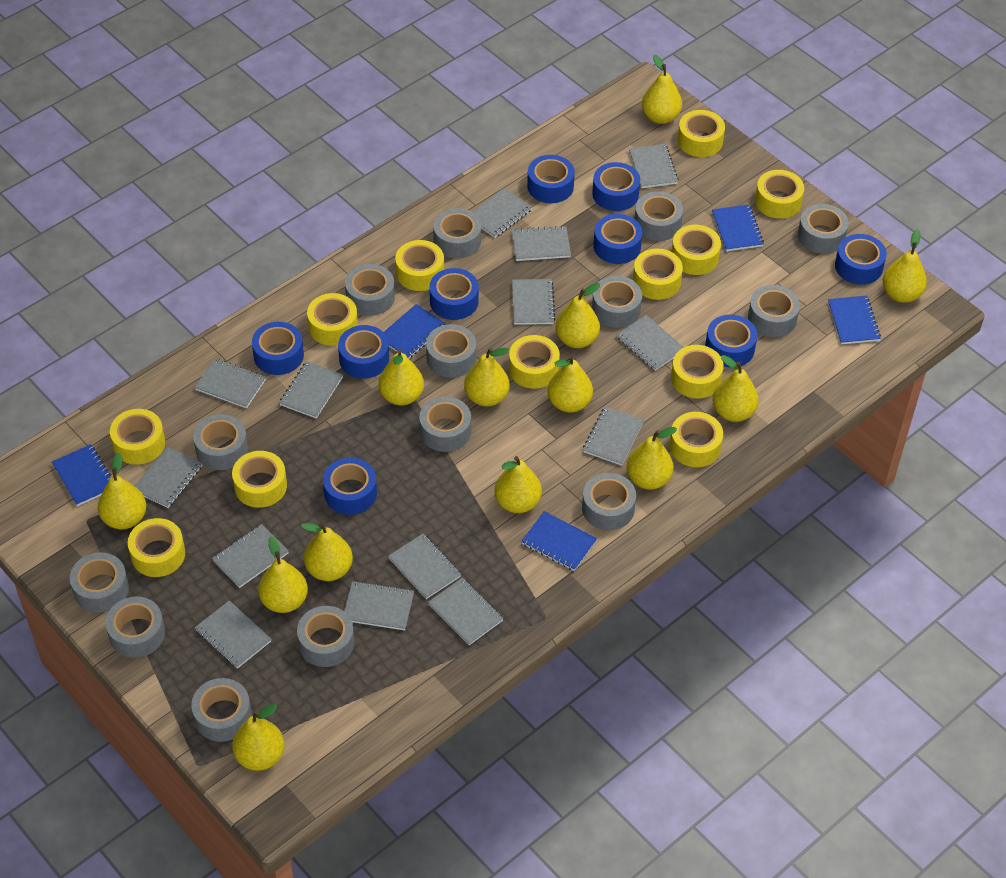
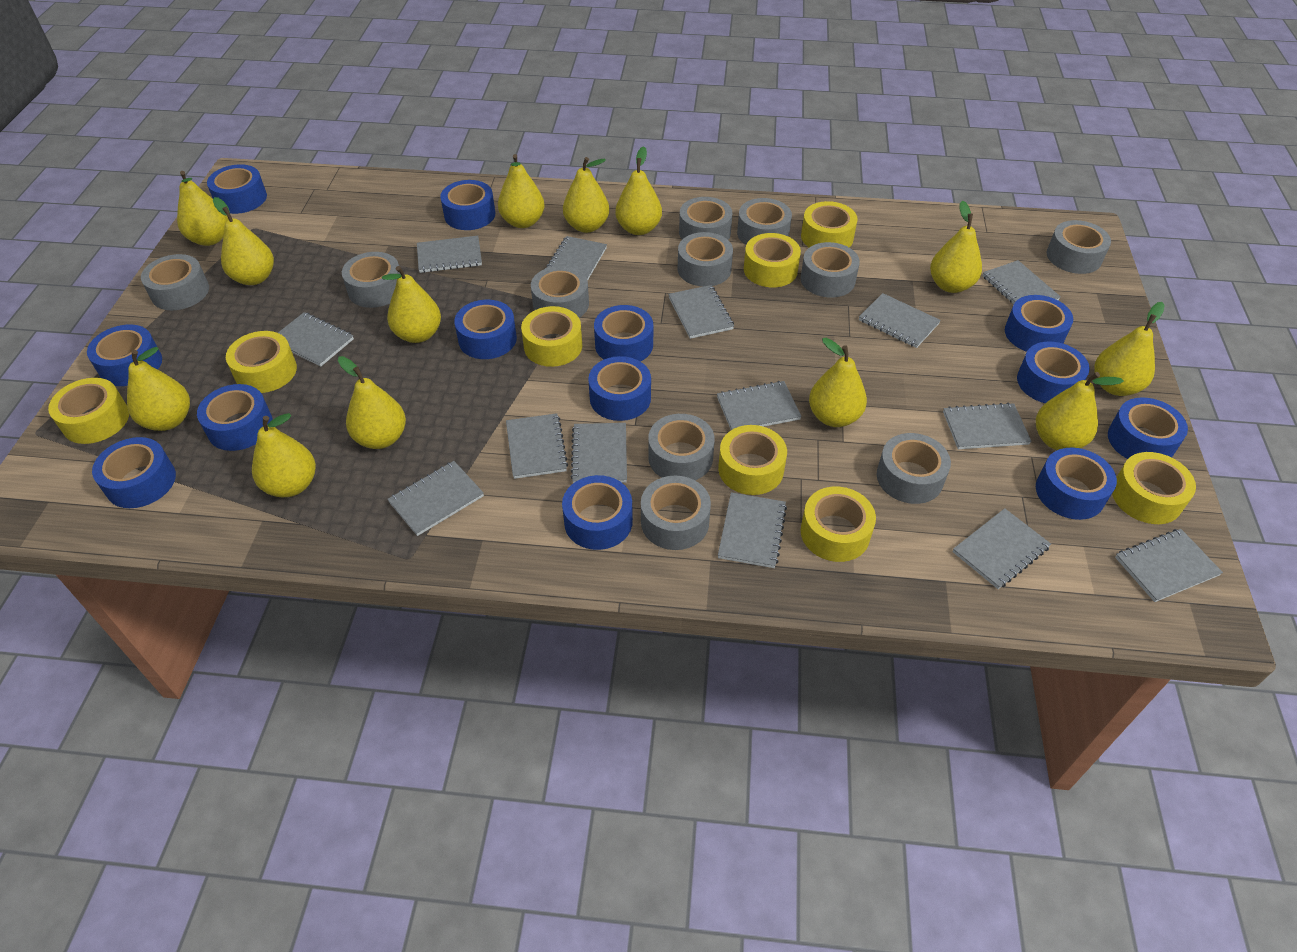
blue notebook: [52,444,111,506] [384,304,446,359] [521,511,597,571] [712,205,764,251] [828,296,881,344] = 5 -> none = 0
blue tape: [252,322,304,375] [323,457,377,515] [338,325,389,378] [429,268,479,320] [527,155,575,203] [592,162,640,211] [593,214,643,264] [705,315,757,367] [835,234,887,285] = 9 -> [87,324,162,386] [92,437,176,508] [197,384,273,451] [207,164,267,214] [440,180,495,230] [454,300,517,359] [562,475,633,550] [588,356,651,421] [594,305,653,362] [1005,295,1073,352] [1017,342,1090,403] [1036,448,1117,520] [1108,397,1188,459] = 13
grey tape: [70,552,129,612] [105,597,165,658] [191,678,252,742] [193,414,248,470] [297,606,354,667] [345,264,395,316] [419,396,471,452] [426,324,476,378] [433,208,481,259] [582,473,636,530] [592,276,642,328] [634,191,683,241] [748,285,800,337] [798,204,849,254] = 14 -> [141,254,209,310] [342,252,400,308] [531,266,589,318] [641,476,711,550] [648,414,715,480] [677,232,733,287] [679,197,732,240] [737,198,792,245] [800,242,860,298] [877,433,951,504] [1047,220,1111,274] = 11
yellow tape: [110,409,165,465] [128,518,185,577] [232,451,287,508] [307,293,358,346] [395,240,444,291] [509,335,560,389] [633,248,683,300] [669,412,723,467] [671,345,724,399] [672,225,721,275] [677,110,725,157] [755,170,804,219] = 12 -> [48,378,129,444] [226,331,297,393] [521,306,582,367] [718,425,787,495] [744,233,801,287] [801,201,857,248] [801,487,876,562] [1112,452,1196,524] = 8

